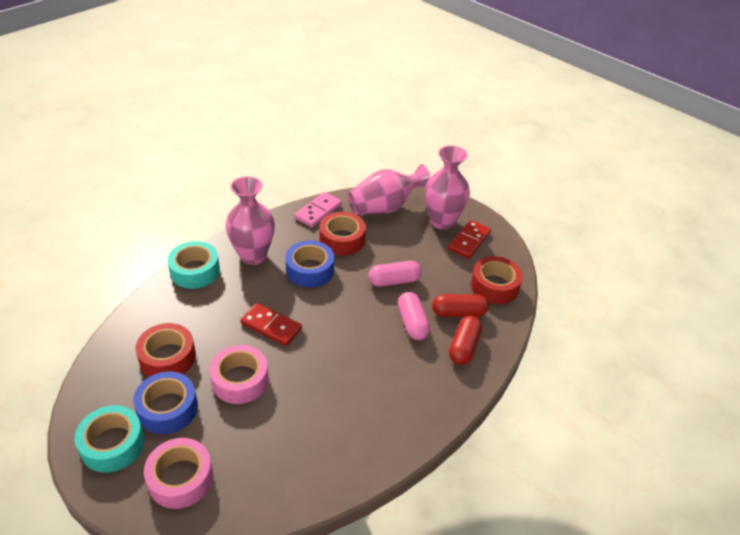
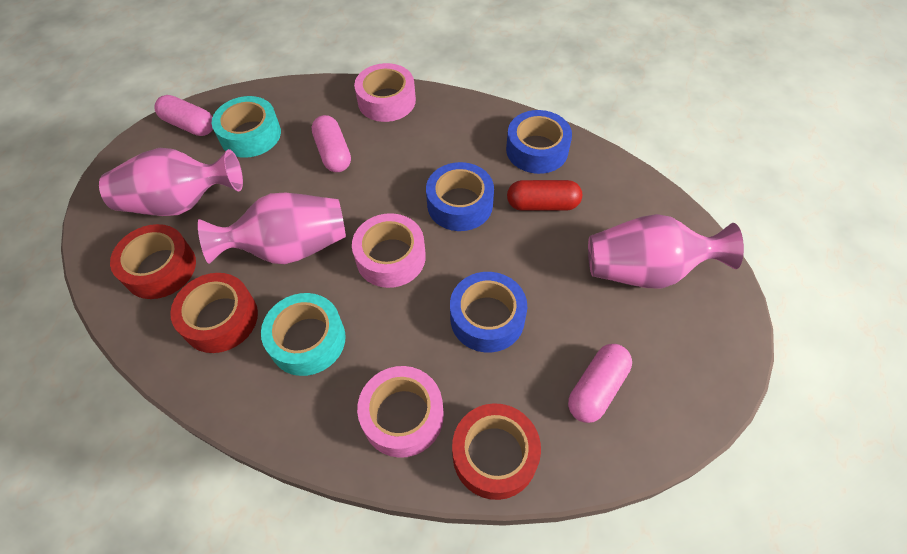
blue tape: [133,372,198,434] [285,240,334,288] = 2 -> [426,162,494,231] [450,272,527,352] [506,110,572,174] = 3
pink capsule: [368,261,422,286] [398,292,430,340] = 2 -> [154,95,213,136] [312,115,351,172] [568,344,632,423] = 3
pink domino: [294,192,342,227] = 1 -> none = 0
pink tape: [144,438,213,509] [209,345,269,404] = 2 -> [352,213,426,288] [354,63,416,122] [357,366,444,458] = 3
red capsule: [432,294,489,317] [449,316,482,365] = 2 -> [507,180,582,211] = 1
red domino: [240,303,302,346] [448,220,491,259] = 2 -> none = 0

